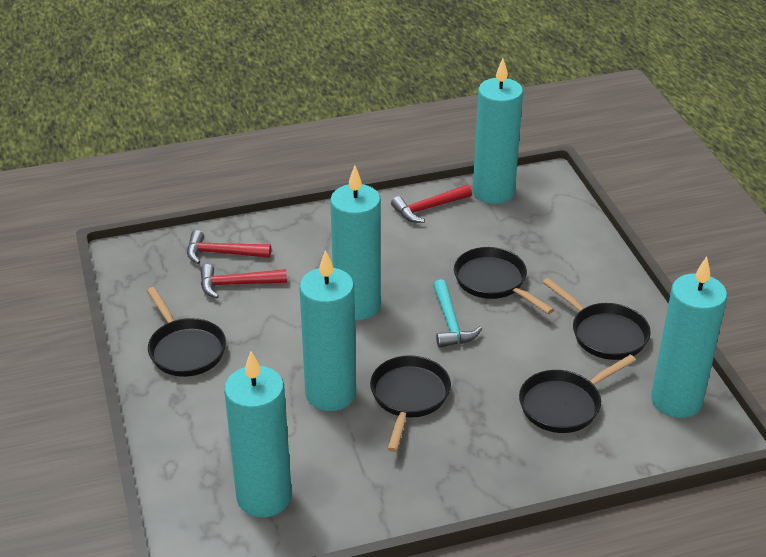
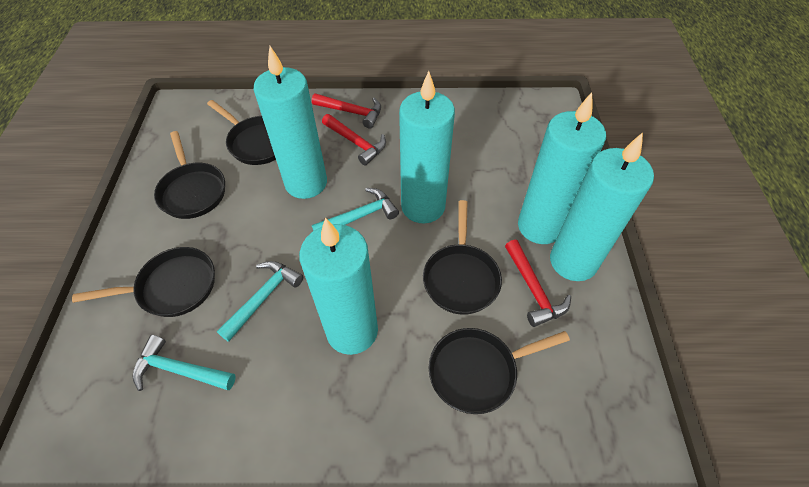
turquoise hammer: [433,279,482,348] = 1 -> [132,335,236,391] [217,261,303,342] [312,188,399,231] = 3

